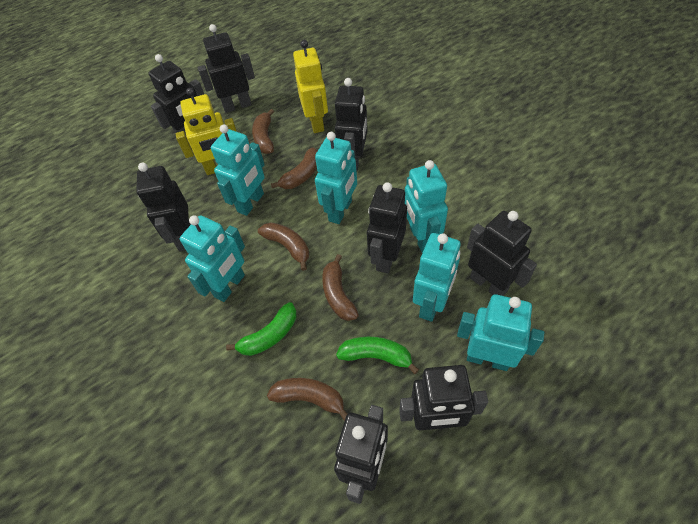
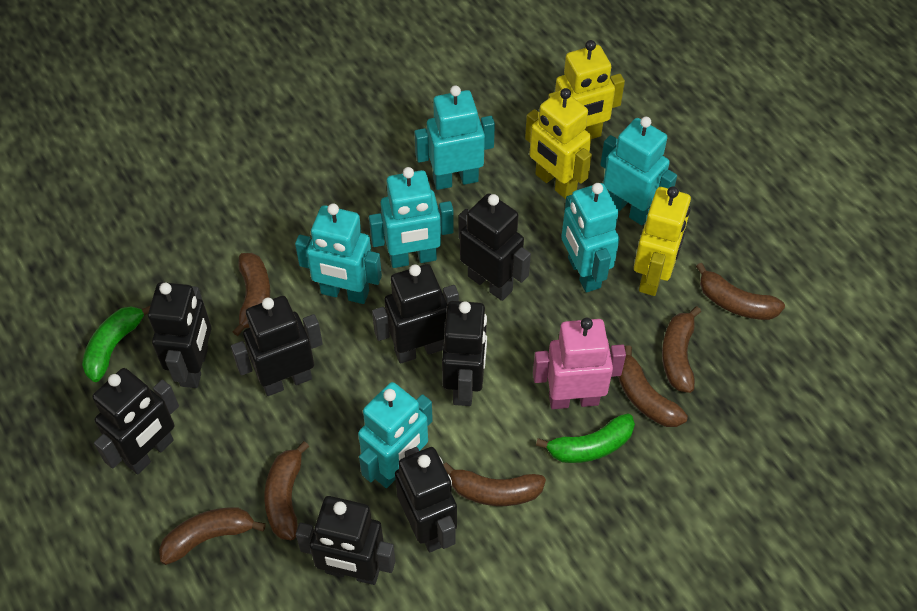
brown banana: [252,109,274,154] [258,222,309,271] [267,378,348,421] [271,148,318,189] [322,254,359,321] = 5 -> [159,508,266,565] [232,253,270,336] [264,441,309,540] [443,462,546,506] [618,345,688,427] [662,306,701,393] [696,263,785,320] = 7
pink robot: none = 0 -> [533,318,626,409] = 1
yellow robot: [176,88,237,175] [293,40,328,133] = 2 -> [525,88,592,199] [548,40,625,139] [634,186,691,296] = 3

